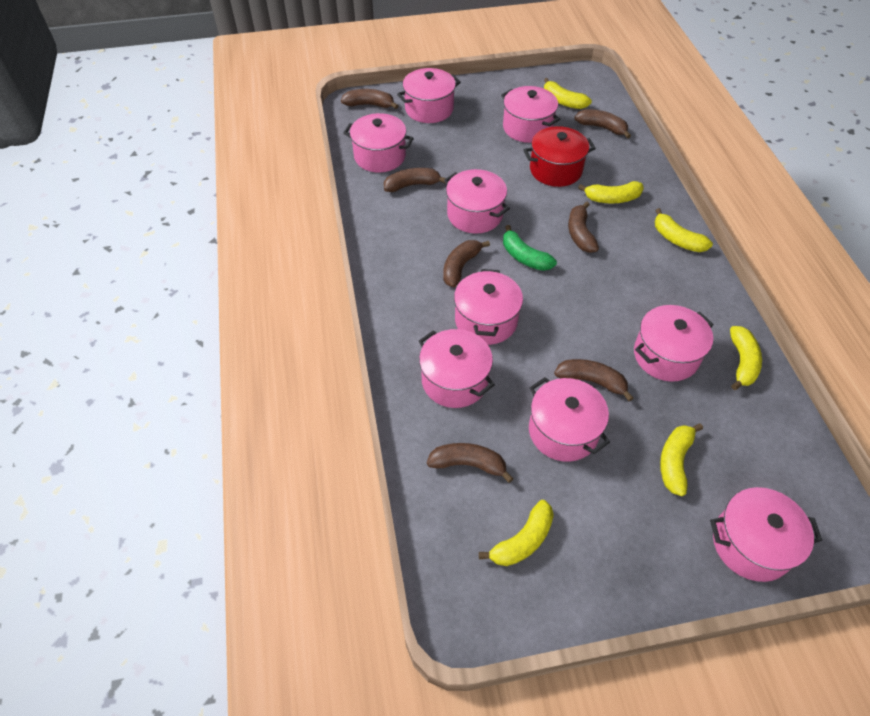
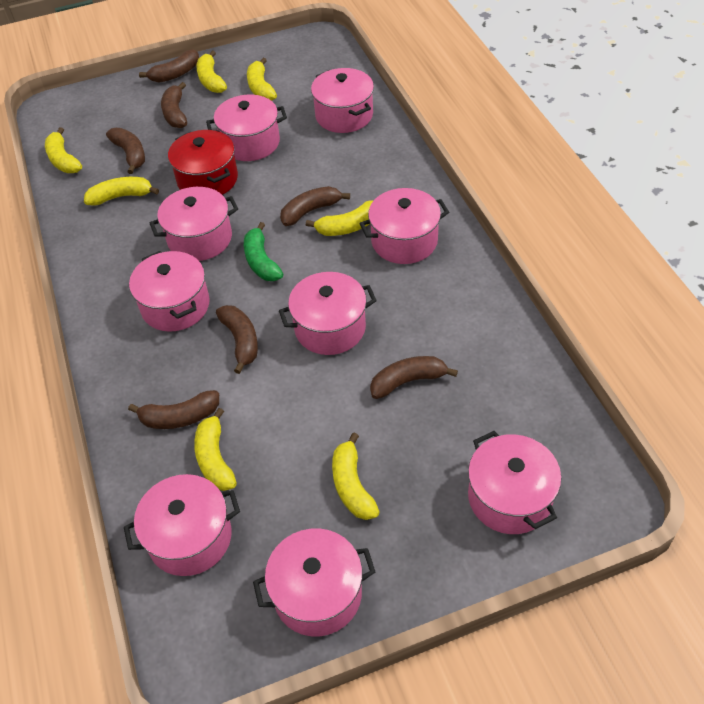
yellow banana: [479,500,554,566] [544,78,592,109] [578,181,644,204] [655,208,713,252] [660,423,703,496] [730,326,762,390] = 6 -> [45,127,82,173] [84,177,159,206] [194,408,237,491] [196,50,227,93] [247,58,277,101] [306,200,374,236] [332,432,380,520] = 7

